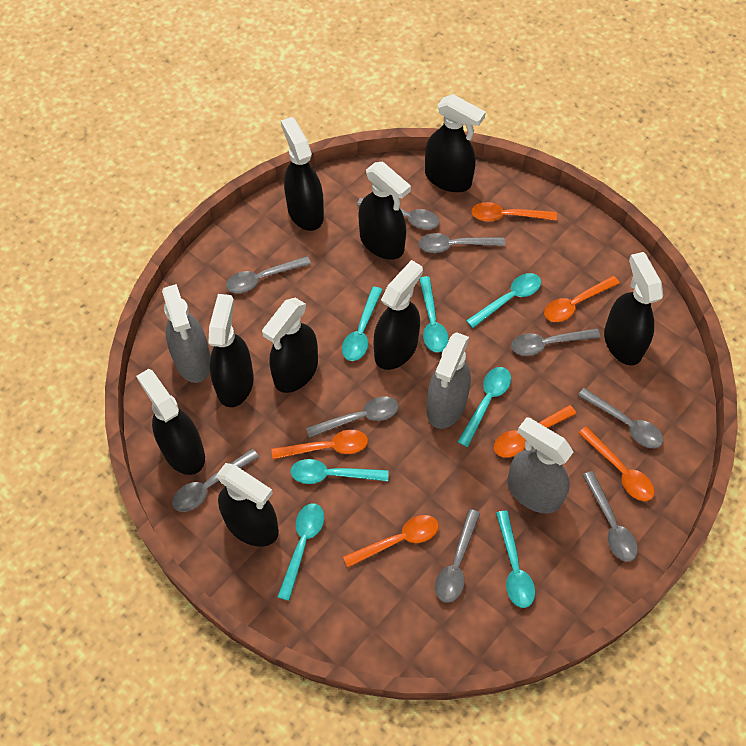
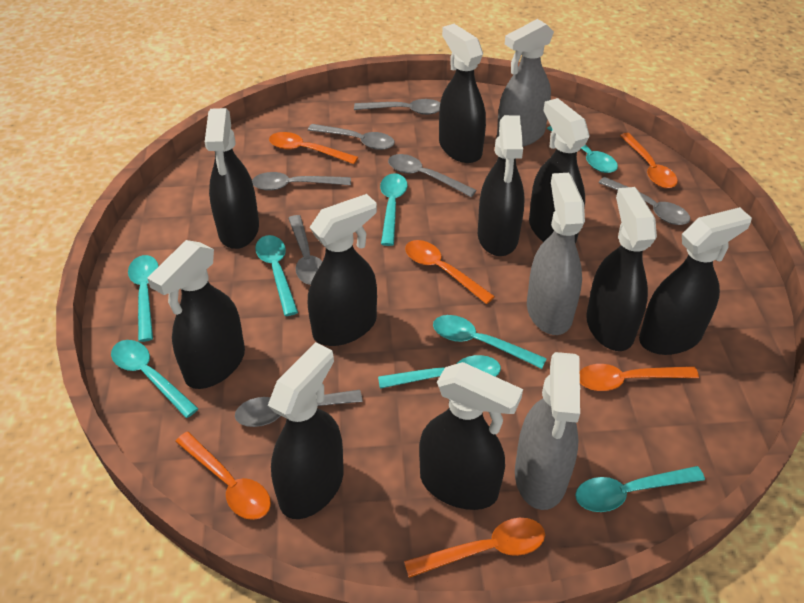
black spray bottle: [136,369,205,475] [208,294,254,407] [217,463,279,546] [262,298,318,393] [281,117,324,231] [359,161,411,260] [374,260,423,370] [425,94,486,192] [604,252,663,365] = 9 -> [147,240,245,389] [205,108,259,249] [268,342,344,519] [308,194,377,346] [419,362,523,510] [439,24,486,163] [478,115,524,256] [529,98,590,244] [586,187,657,351] [639,207,752,355] = 10
grey spoon: [172,449,259,512] [226,256,311,293] [306,396,399,438] [357,198,439,230] [419,233,505,253] [435,509,480,603] [511,328,600,356] [578,388,663,448] [583,471,638,562] = 9 -> [235,390,363,427] [252,172,351,191] [288,215,322,285] [308,124,395,150] [354,99,440,115] [388,154,477,197] [598,177,690,225] = 7
turquoise spoon: [278,503,324,601] [290,459,389,484] [342,286,382,361] [419,276,449,352] [457,367,511,447] [466,273,541,328] [496,511,535,608] = 7 -> [111,340,199,418] [128,255,159,342] [255,235,298,316] [378,355,501,389] [380,173,407,246] [433,315,547,369] [547,126,618,173] [575,466,705,512] = 8

